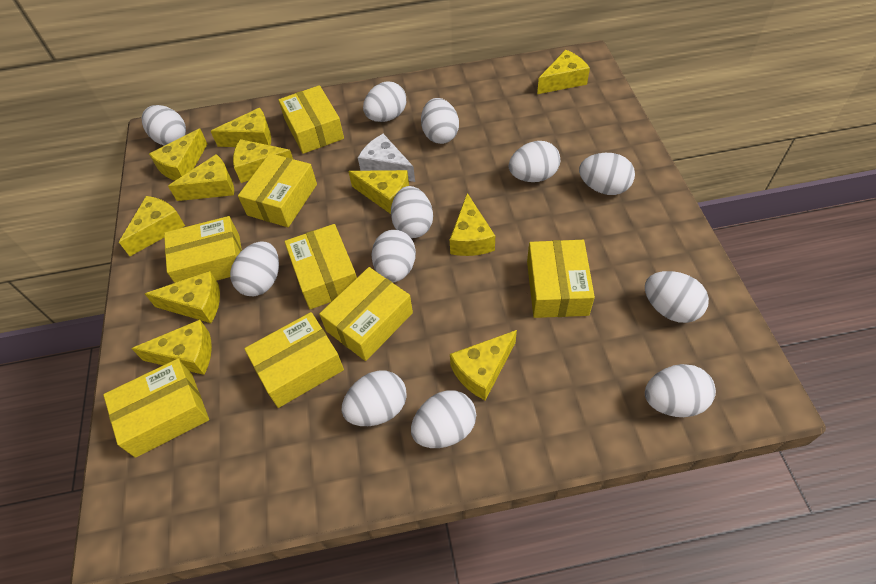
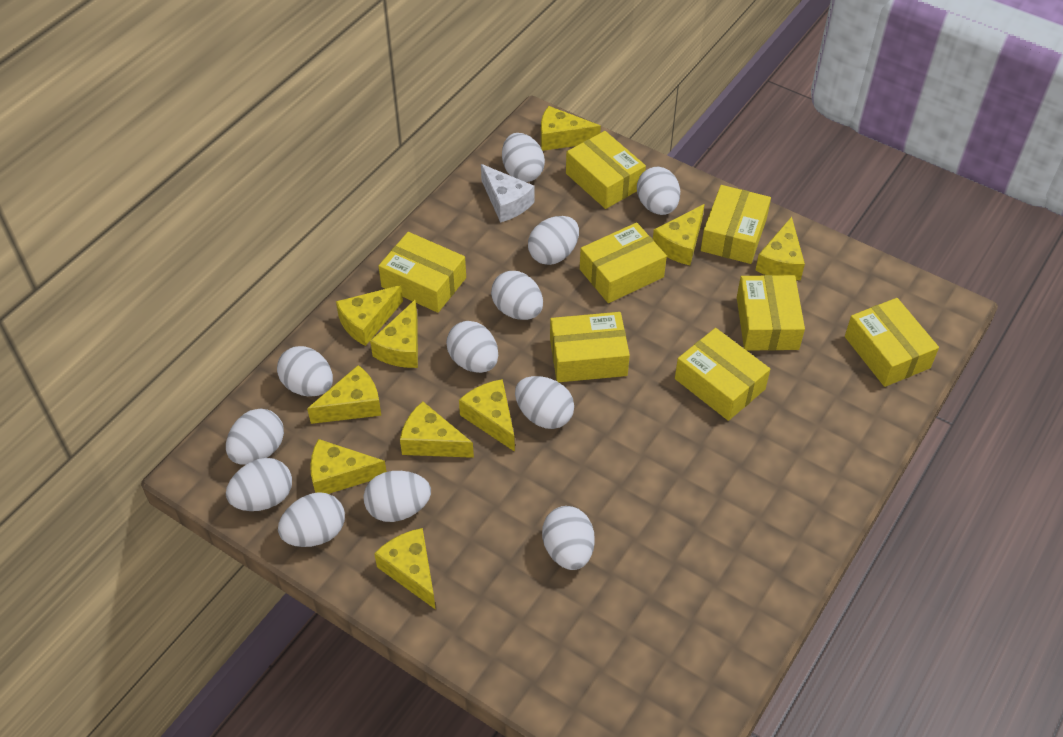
yellow cheese: [119,196,185,256] [131,320,212,375] [145,271,220,323] [149,129,207,181] [168,154,234,201] [211,108,271,147] [233,139,293,183] [348,170,409,214] [450,193,495,256] [450,330,517,401] [537,50,590,94] = 11 -> [307,365,382,424] [310,439,387,494] [336,285,403,346] [370,299,418,368] [374,528,436,610] [400,401,474,458] [459,379,515,452] [541,106,601,151] [653,204,705,265] [755,217,805,280] = 10

